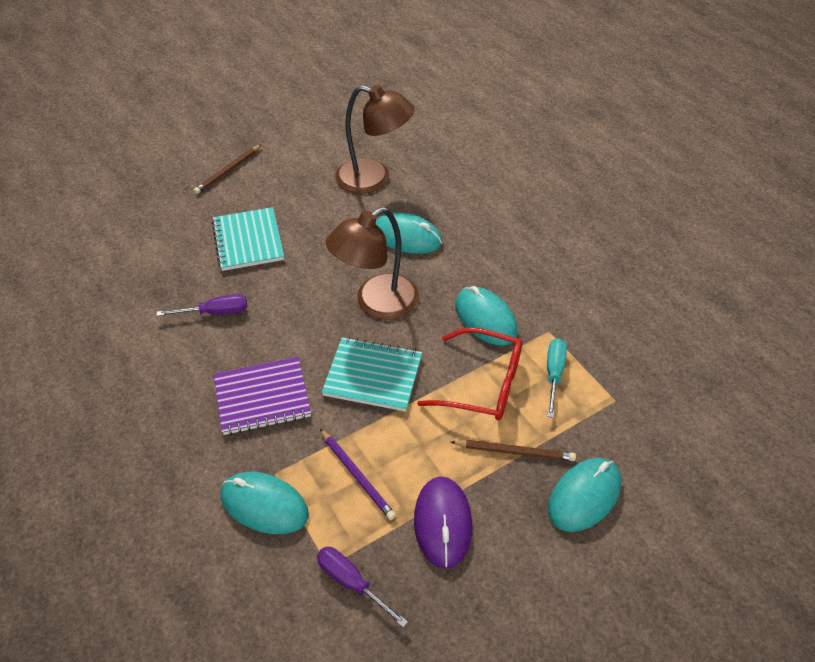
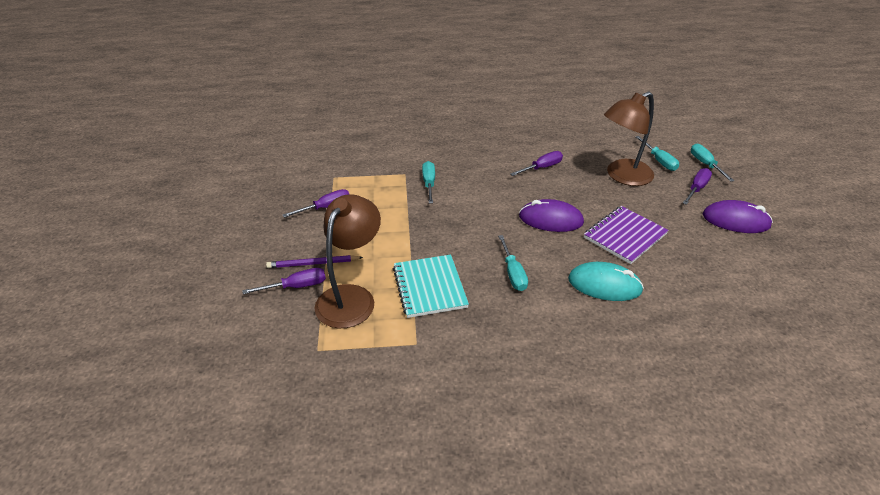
brown pencil: [194,144,262,194] [451,440,576,461] = 2 -> none = 0
purple mouse: [414,476,472,569] = 1 -> [519,199,584,232] [703,200,773,233] = 2
purple screwdriver: [157,294,247,316] [317,547,408,628] = 2 -> [242,268,326,294] [283,189,349,218] [510,151,563,176] [683,168,712,205] = 4
red glasses: [417,327,522,421] = 1 -> none = 0
turquoise mouse: [221,472,309,534] [376,212,442,254] [455,286,517,345] [548,458,621,532] = 4 -> [568,262,644,301] = 1
turquoise notebook: [212,207,284,271] [322,337,422,412] = 2 -> [393,255,469,318] = 1
turquoise screwdriver: [547,338,567,418] = 1 -> [422,161,435,204] [498,235,528,291] [635,136,679,171] [691,144,734,182] = 4

